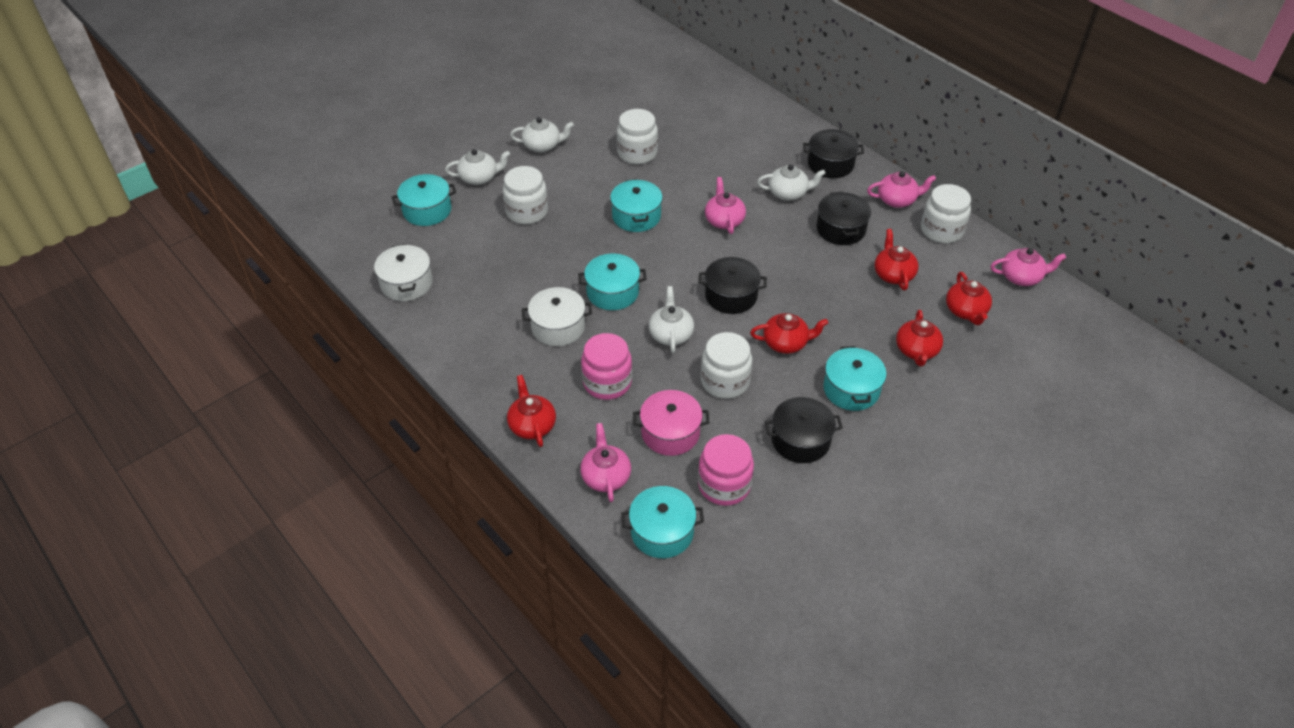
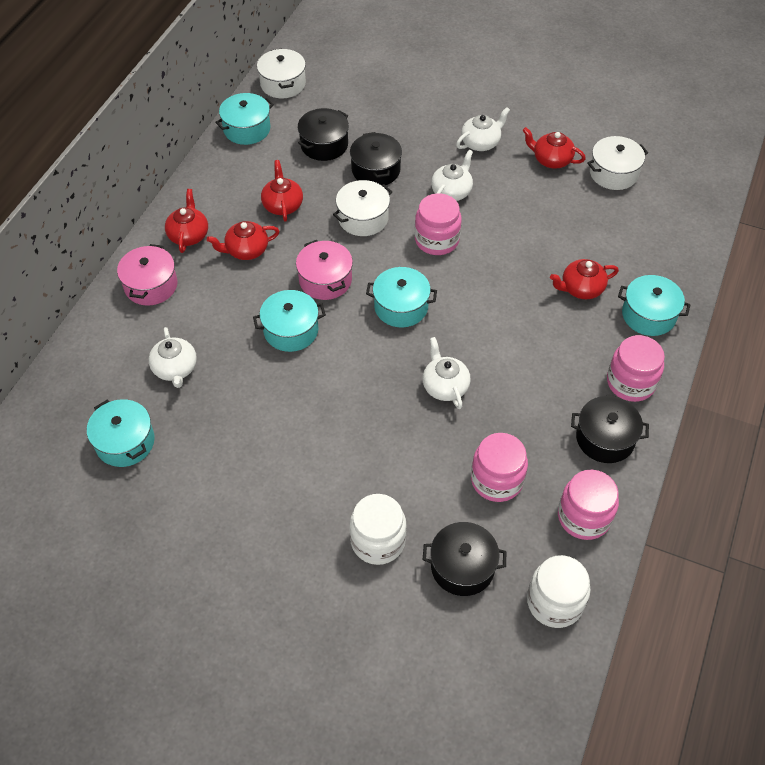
pink jar: [581,333,632,400] [698,434,754,506] = 2 -> [415,193,462,255] [471,433,528,502] [558,470,619,540] [607,335,665,402] = 4
pink pot: [633,390,709,456] = 1 -> [117,244,177,306] [296,240,353,300] = 2
pink teapot: [580,423,631,502] [705,177,746,234] [867,171,936,208] [990,248,1066,286] = 4 -> none = 0
white jar: [503,166,548,224] [617,109,658,164] [701,332,752,399] [921,184,971,243] = 4 -> [349,494,407,565] [527,555,591,628] = 2
white pot: [374,244,433,301] [522,287,592,346] = 2 -> [257,49,306,98] [333,180,392,236] [587,136,648,190] = 3

